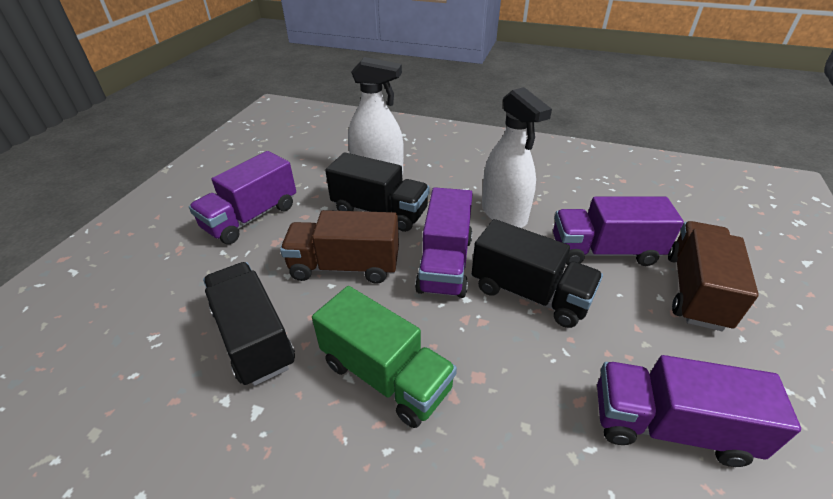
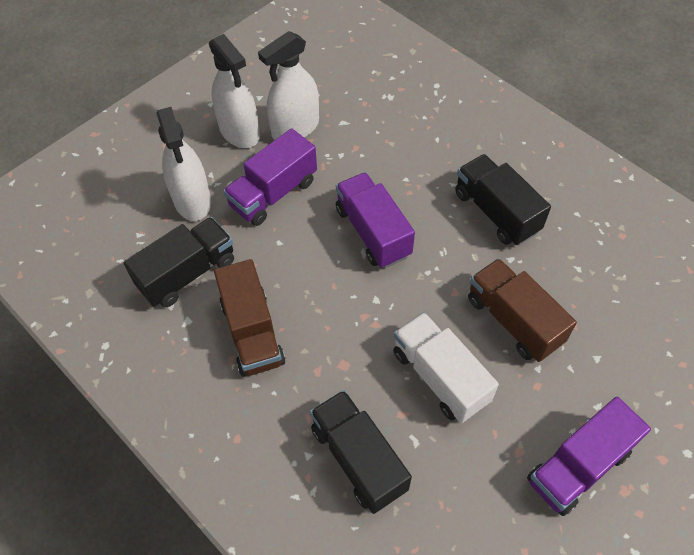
green truck: [312,286,457,428] = 1 -> none = 0
purple truck: [189,151,296,244] [415,187,473,298] [553,196,684,266] [597,355,801,467] = 4 -> [223,128,317,226] [336,172,415,268] [527,397,651,516] = 3
white spray bottle: [348,57,404,175] [482,87,552,228] = 2 -> [157,107,211,221] [209,34,260,148] [258,31,319,140] = 3
white truck: none = 0 -> [393,312,499,423] = 1

